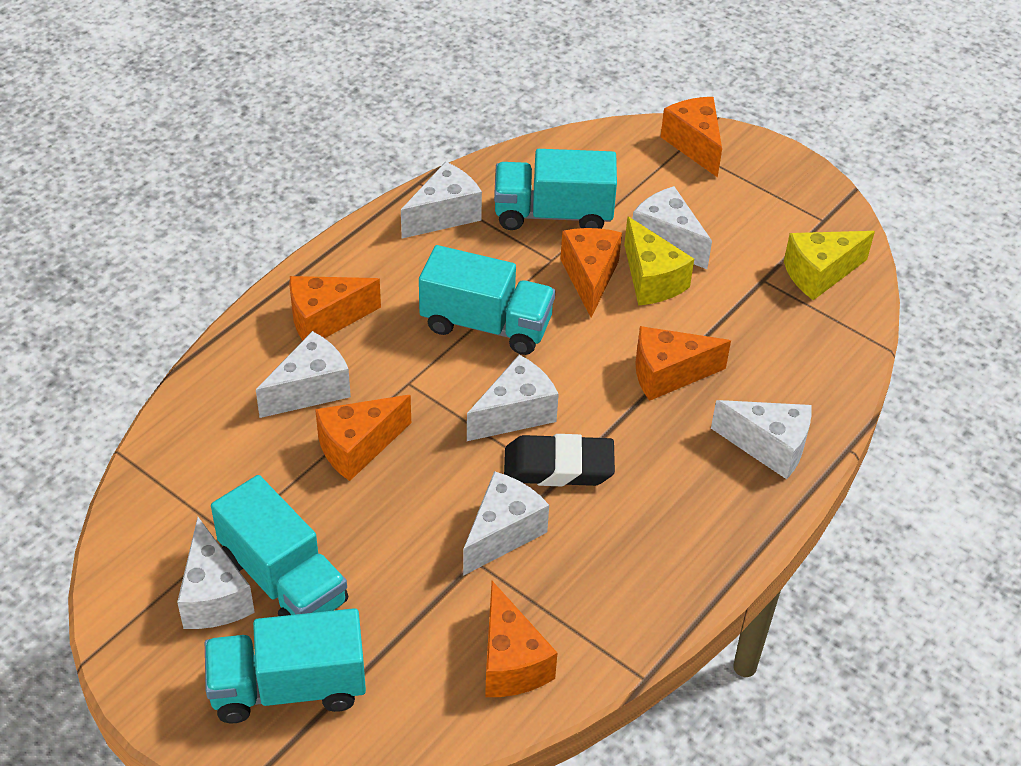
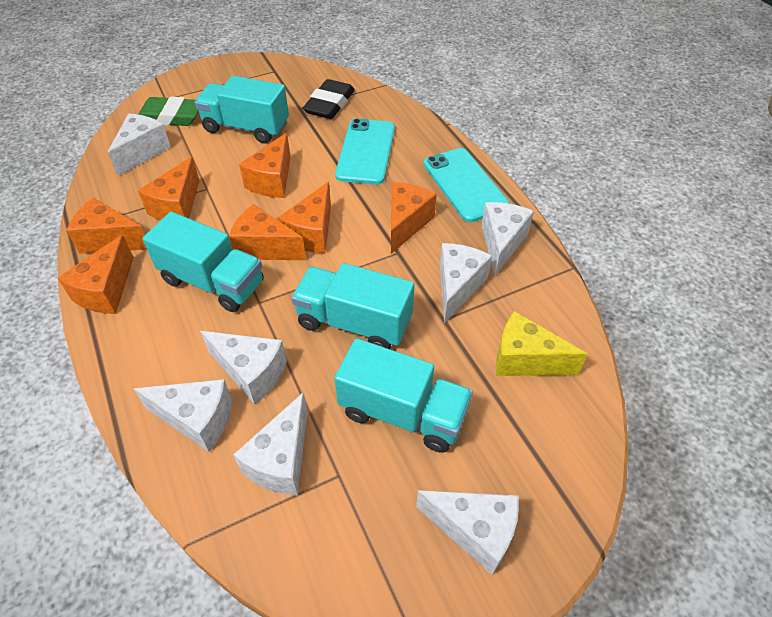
green eraser: none = 0 -> [138,97,199,126] = 1
orange cheese: [289,276,381,341] [315,395,411,481] [485,581,557,697] [560,228,622,317] [635,326,731,401] [661,97,722,178] = 6 -> [58,235,134,314] [66,198,147,254] [138,157,200,221] [229,204,306,260] [239,133,291,198] [278,182,331,253] [391,182,437,254] = 7
turquoise phone: none = 0 -> [335,118,395,185] [424,148,510,222] = 2
yellow cheese: [624,216,694,305] [784,231,875,300] = 2 -> [496,311,588,376] = 1

